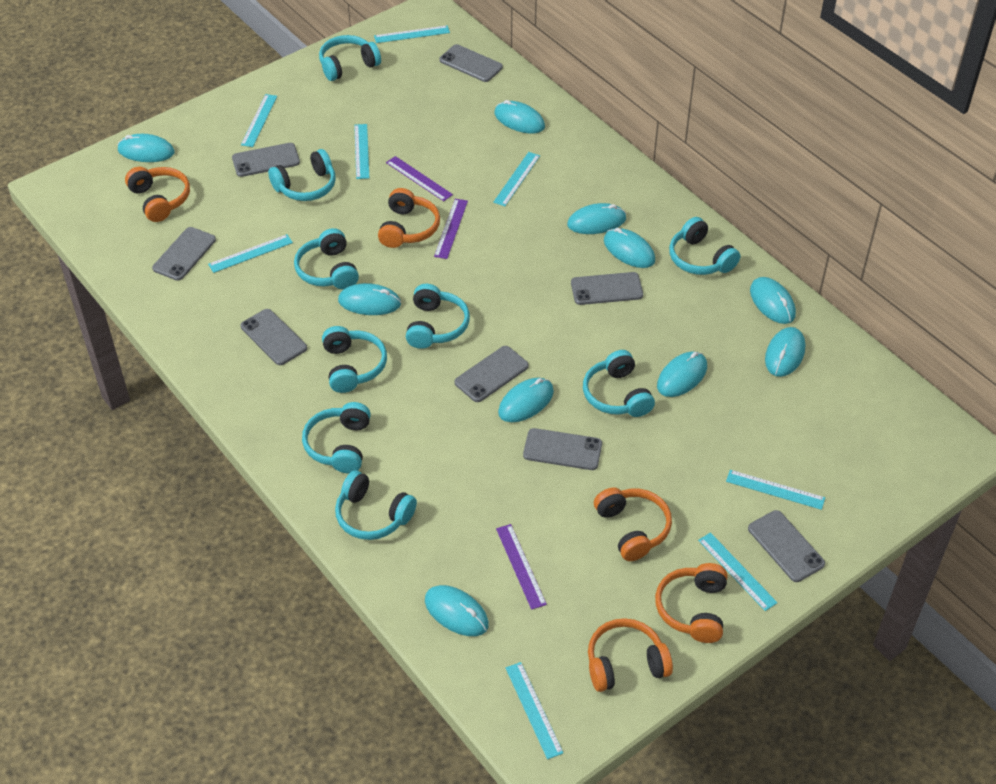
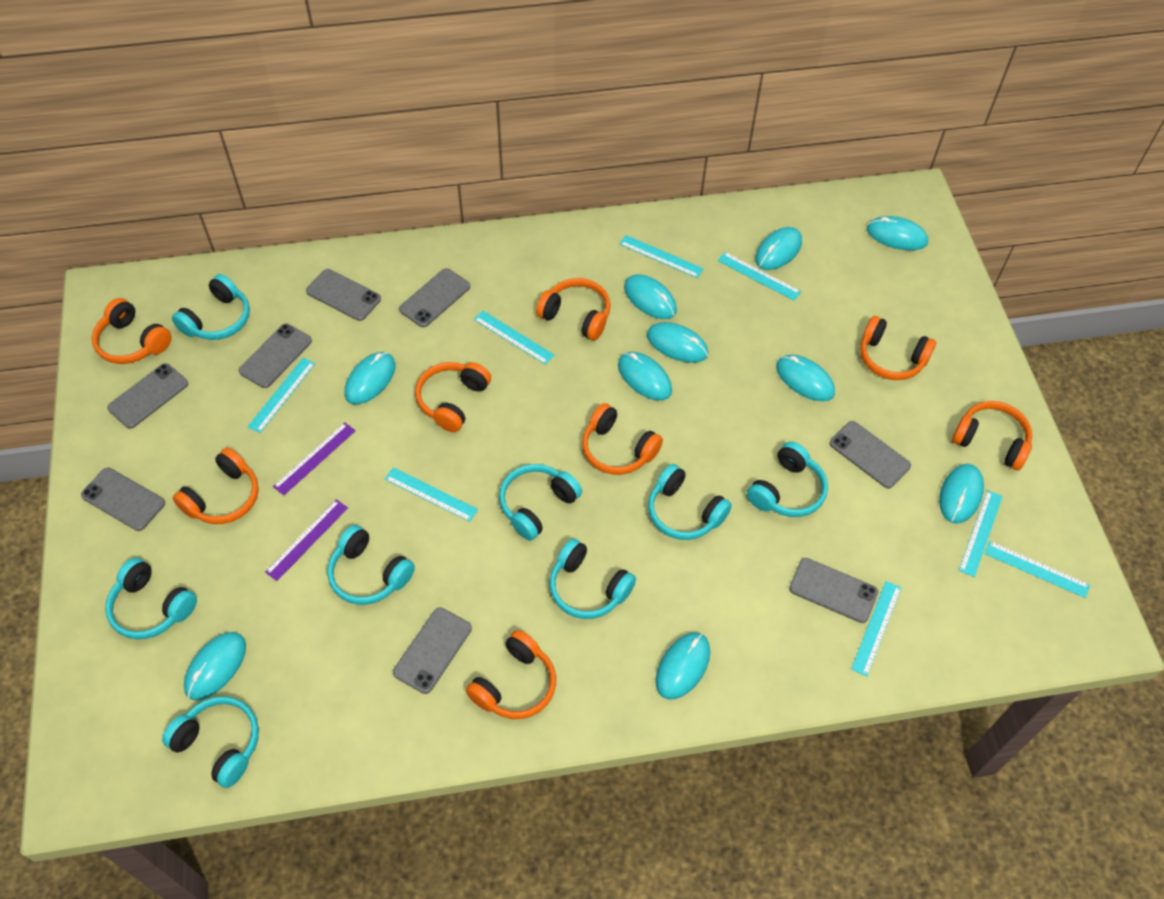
orange headphones: [125,167,190,222] [378,188,440,248] [588,618,673,692] [594,487,672,561] [655,563,727,643] = 5 -> [92,298,172,364] [173,448,259,524] [415,362,491,432] [466,630,556,719] [536,278,611,340] [582,403,663,475] [860,316,936,380] [952,401,1032,470] = 8
purple ruler: [386,156,453,201] [434,199,468,259] [496,524,547,610] = 3 -> [265,499,348,581] [273,422,356,495] = 2
turquoise headphones: [268,149,336,201] [294,228,359,289] [302,402,371,473] [319,35,381,81] [322,326,387,393] [335,470,417,540] [406,284,470,349] [583,350,655,417] [669,217,740,275] = 9 -> [105,558,197,639] [162,696,259,788] [172,274,250,340] [327,525,415,605] [499,464,582,541] [549,539,636,619] [648,464,732,540] [747,441,828,517] = 8

